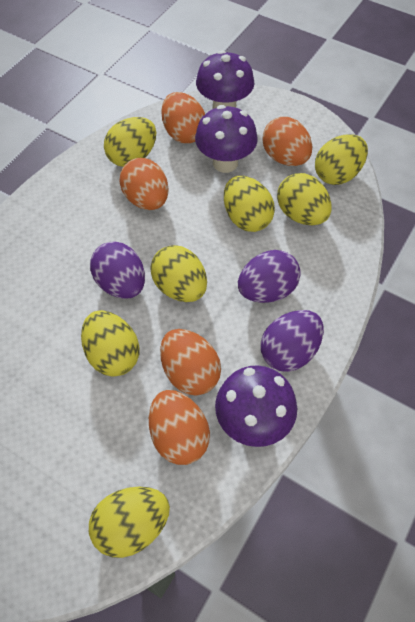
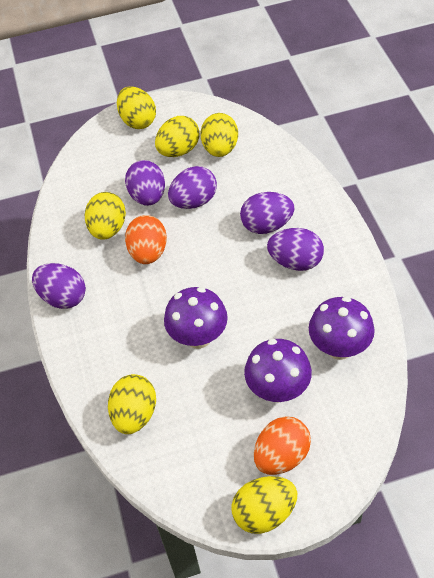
orange egg: [119,158,169,210] [149,390,210,465] [160,329,221,396] [161,92,205,143] [262,117,312,166] = 5 -> [125,215,167,264] [254,416,311,475] = 2
purple egg: [90,241,145,299] [238,250,301,303] [261,310,324,372] = 3 -> [32,263,86,309] [125,160,165,206] [168,166,217,209] [240,192,294,234] [267,228,324,271] = 5
yellow egg: [81,310,139,377] [89,487,170,558] [104,117,156,167] [150,245,207,302] [224,176,275,232] [277,173,332,225] [315,134,368,185] = 7 -> [85,192,126,240] [108,374,156,434] [117,86,156,129] [155,116,199,157] [200,113,238,157] [232,476,297,534] = 6

